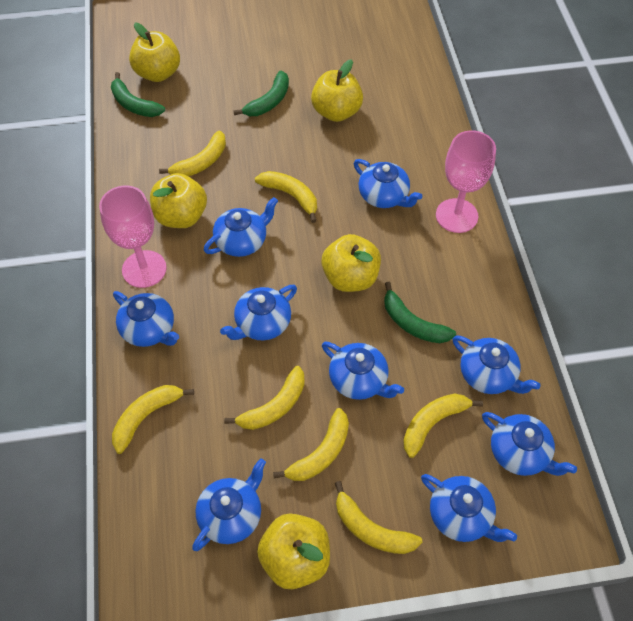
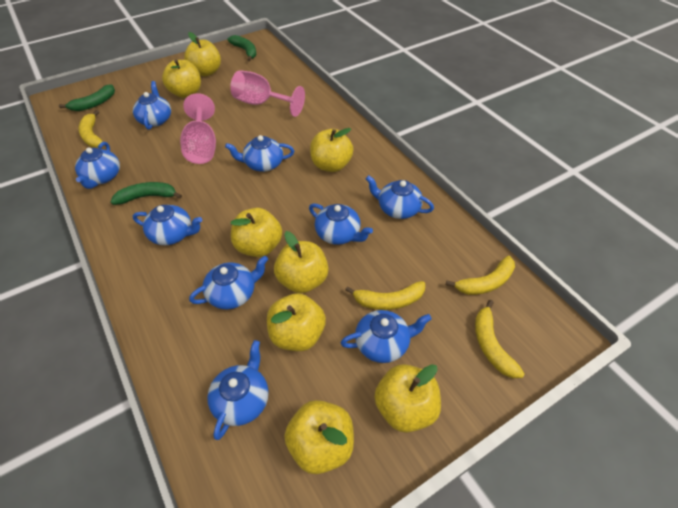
yellow apple: [129,23,180,82] [150,173,207,228] [257,513,330,589] [311,59,363,122] [321,234,381,292] = 5 -> [162,60,201,98] [184,32,221,76] [231,208,282,257] [267,293,326,351] [274,231,329,293] [284,400,354,474] [310,128,354,172] [374,364,441,433] = 8
yellow banana: [112,385,194,454] [159,131,226,176] [224,366,305,430] [255,171,317,223] [273,408,349,481] [335,481,423,554] [403,394,483,458] = 7 -> [78,110,103,148] [345,281,425,310] [446,256,515,295] [475,300,525,378] = 4

